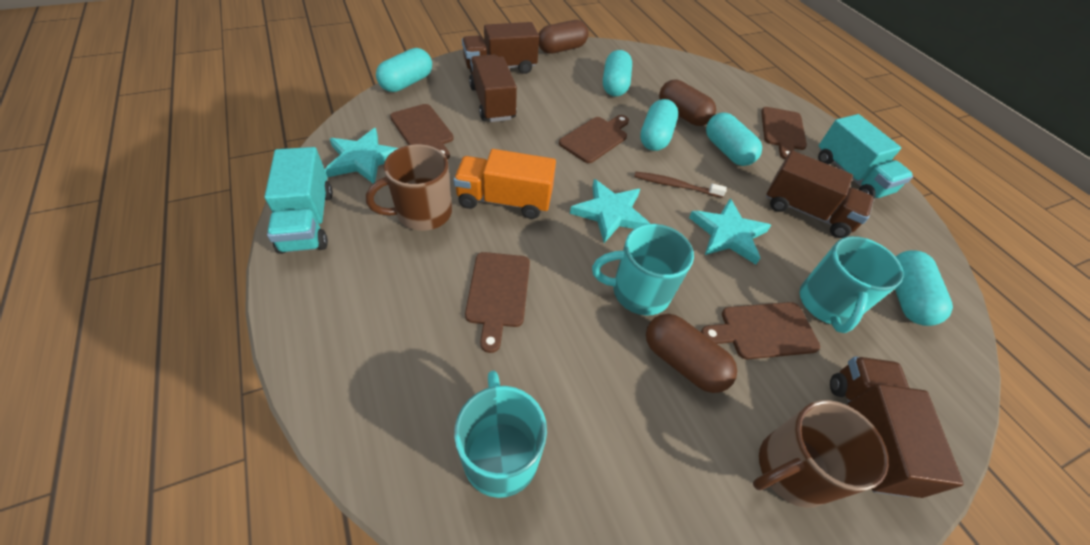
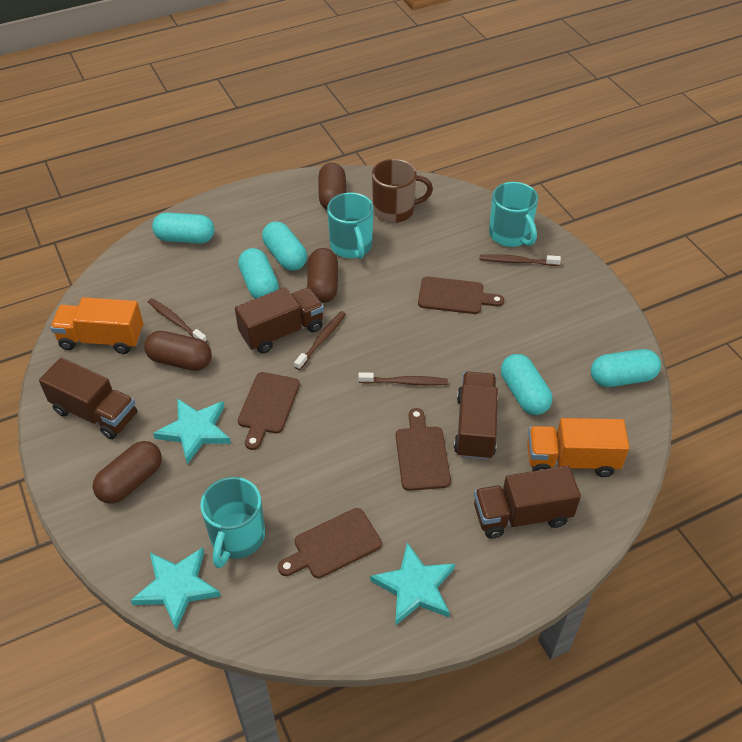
brown capsule: [539,20,588,54] [646,314,737,393] [659,79,716,126] = 3 -> [93,441,162,504] [144,331,212,371] [307,248,338,303] [318,163,346,210] = 4
brown cutting board: [390,104,454,160] [465,252,530,353] [559,115,629,163] [701,302,820,359] [761,107,807,160] = 5 -> [238,372,300,450] [278,508,382,578] [396,408,451,491] [418,277,504,314] = 4
brown mug: [366,144,452,231] [753,400,889,508] = 2 -> [372,159,433,223] = 1
brown toothbrush: [634,172,727,198] = 1 -> [148,298,207,342] [294,311,346,370] [358,372,448,386] [480,254,561,266] = 4
orange truck: [453,149,556,219] = 1 -> [50,297,143,354] [527,418,629,477] = 2
turquoise truck: [264,147,333,254] [818,114,913,199] = 2 -> none = 0

